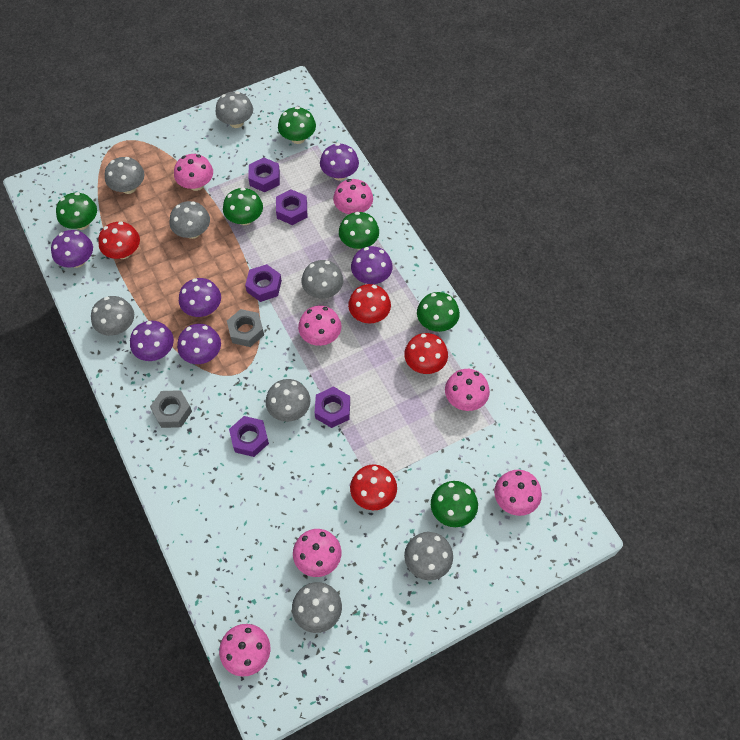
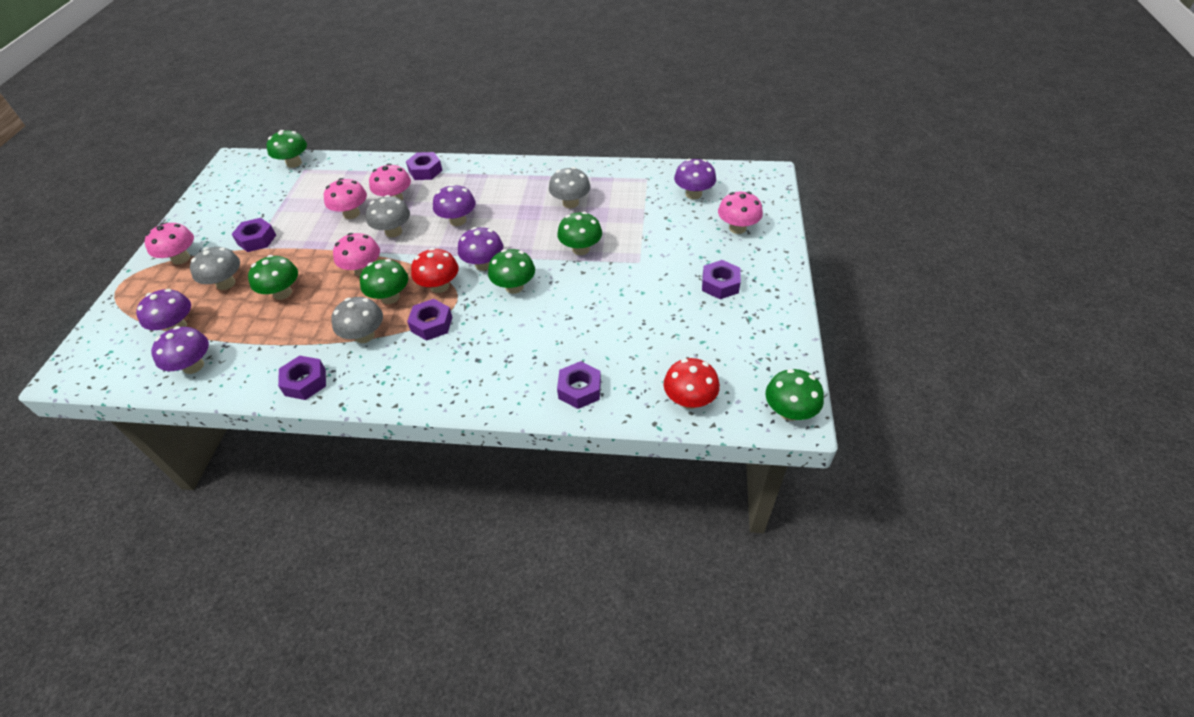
grey mushroom: [91,296,134,336] [105,157,145,194] [169,201,210,239] [215,91,253,128] [265,379,311,422] [292,582,342,633] [301,260,343,298] [404,532,453,580] = 8 -> [190,247,240,290] [331,297,383,343] [366,195,410,238] [549,167,590,208] = 4
grey nut: [150,390,192,428] [227,309,264,347] = 2 -> none = 0
pink mushroom: [174,154,213,191] [219,624,270,677] [293,529,341,577] [298,306,341,346] [333,179,373,215] [445,369,490,411] [494,470,542,516] = 7 -> [144,222,194,265] [324,178,367,219] [333,233,380,276] [369,163,411,201] [718,191,763,234] = 5
purple mushroom: [51,230,93,268] [130,321,174,361] [177,324,221,364] [179,278,221,317] [320,143,359,181] [351,246,393,284] = 6 -> [136,289,191,331] [151,326,209,374] [433,184,476,226] [458,227,503,271] [674,159,716,200] = 5
purple nut: [229,416,269,457] [245,264,282,302] [248,158,280,192] [276,189,307,225] [315,386,350,428] = 5 -> [232,218,276,252] [278,355,326,400] [406,152,443,180] [407,299,453,341] [557,361,601,409] [702,260,741,299] = 6
red mushroom: [98,222,140,259] [348,284,391,323] [350,464,397,510] [404,333,448,374] = 4 -> [411,248,458,293] [664,358,720,409] = 2

